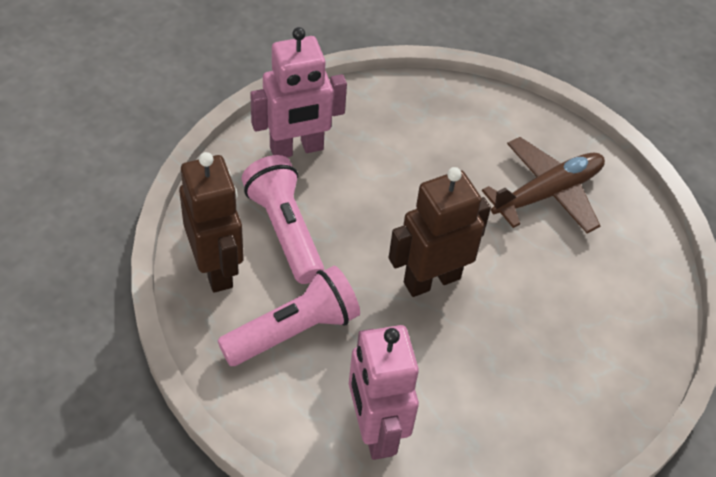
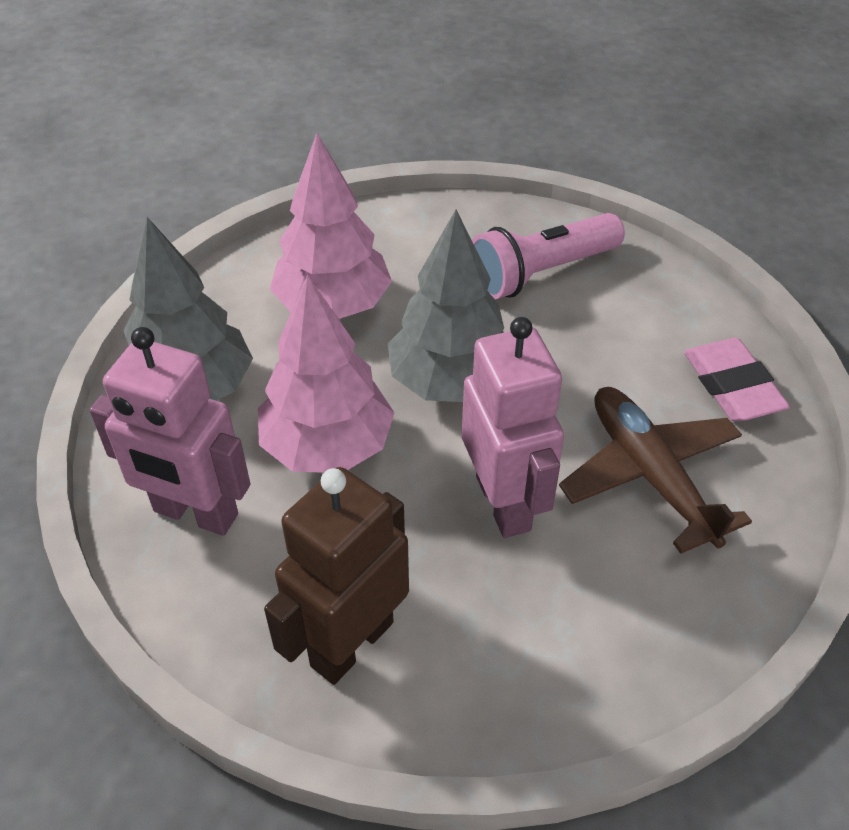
brown robot: [179,152,244,293] [389,167,491,297] = 2 -> [264,467,409,685] = 1
grey tree: none = 0 -> [123,217,253,401] [388,209,504,402] = 2
pink eraser: none = 0 -> [684,338,790,421] = 1
pink flashlight: [217,265,360,366] [242,155,324,284] = 2 -> [472,213,625,299] = 1
pink tree: none = 0 -> [258,275,394,473] [270,133,392,319] = 2

